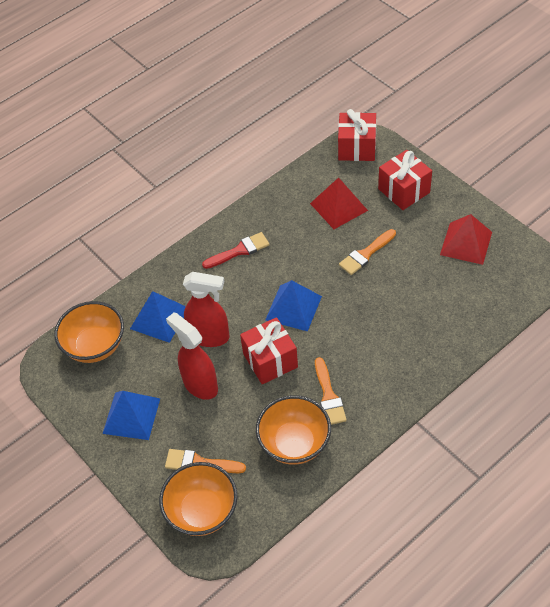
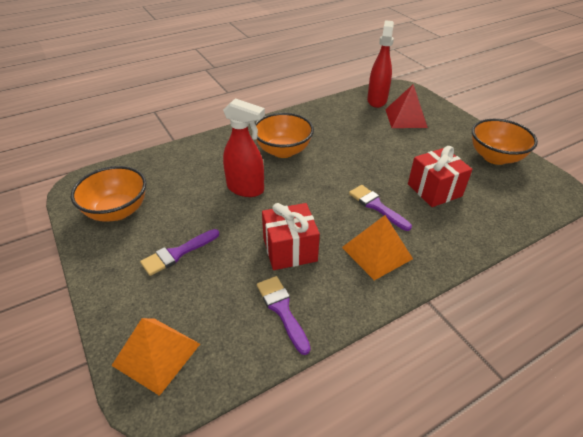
blue pyramid: [102,391,160,440] [130,291,186,343] [265,280,322,331] = 3 -> none = 0
orange brush: [165,449,246,473] [315,357,347,425] [339,229,396,275] = 3 -> none = 0
orange pyramid: none = 0 -> [111,318,200,396] [342,215,413,280] = 2
purple brush: none = 0 -> [140,229,219,276] [257,276,311,355] [349,185,412,231] = 3
red brush: [202,232,269,269] = 1 -> none = 0
red gift: [240,317,298,384] [338,109,376,161] [378,150,432,210] = 3 -> [262,203,320,270] [408,146,472,207] = 2
red pyramid: [310,177,368,229] [440,214,492,265] = 2 -> [385,84,428,128] = 1

